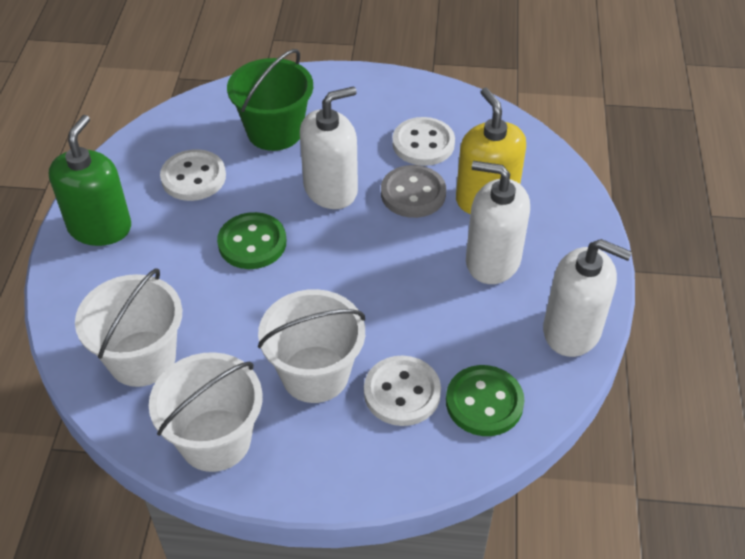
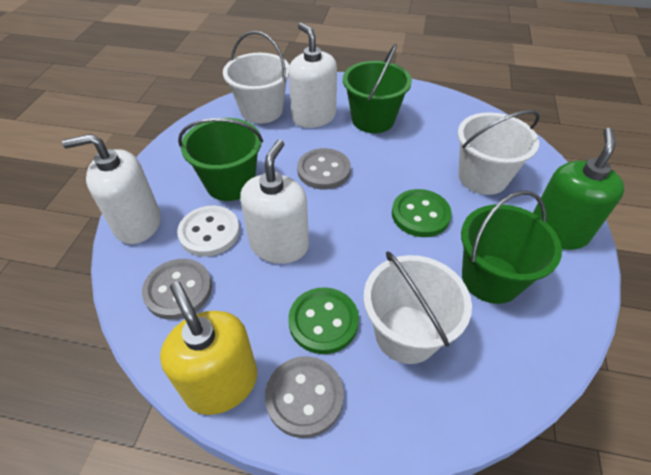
green bucket: [227,49,313,151] = 1 -> [178,118,263,201] [343,44,412,133] [461,191,562,304] = 3
grey button: [381,165,446,218] = 1 -> [142,259,212,320] [265,356,344,438] [297,148,351,190] = 3
white button: [160,149,226,201] [364,356,441,426] [392,117,455,166] = 3 -> [177,206,240,257] = 1

